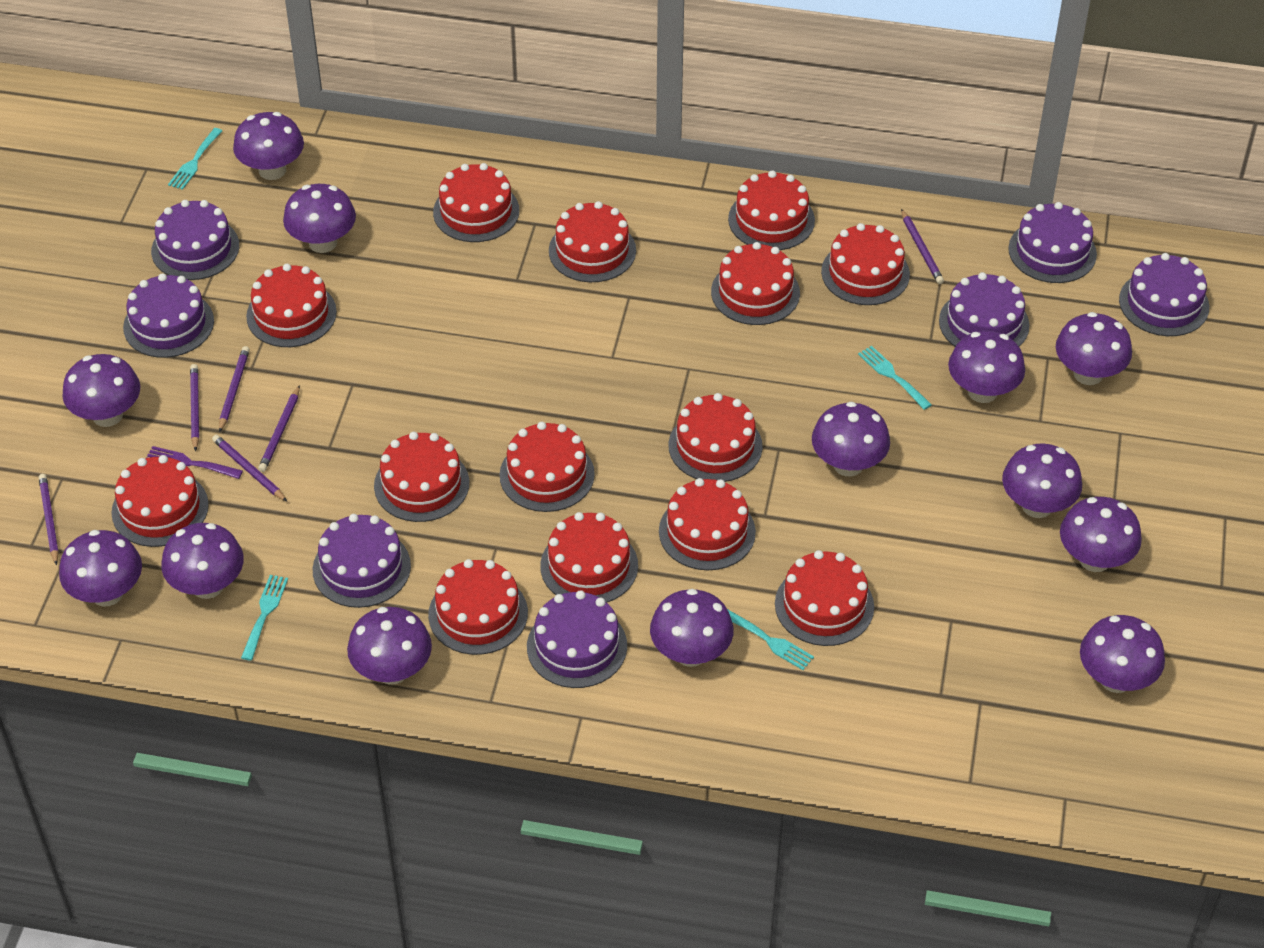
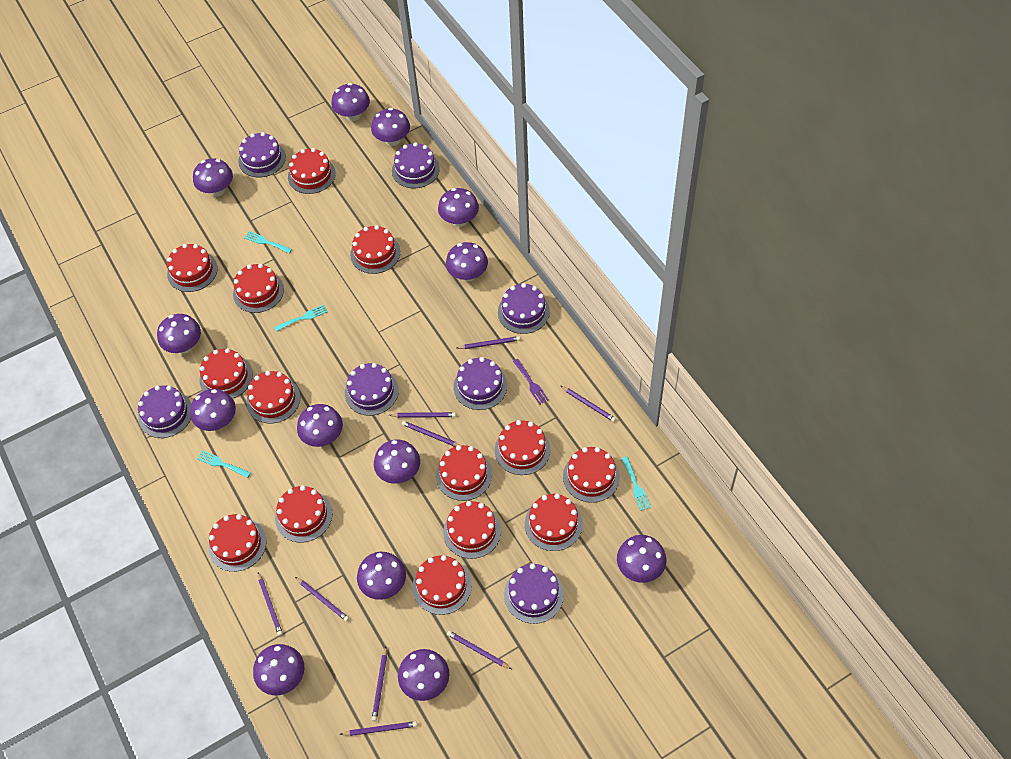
purple pencil: [39,474,59,565] [190,364,199,451] [212,435,288,502] [219,346,250,432] [258,385,300,472] [901,209,944,284] = 6 -> [258,572,283,636] [295,577,349,622] [340,721,417,736] [372,647,387,721] [389,412,456,418] [402,421,461,446] [447,631,511,669] [457,336,520,349] [561,386,616,422] = 9

